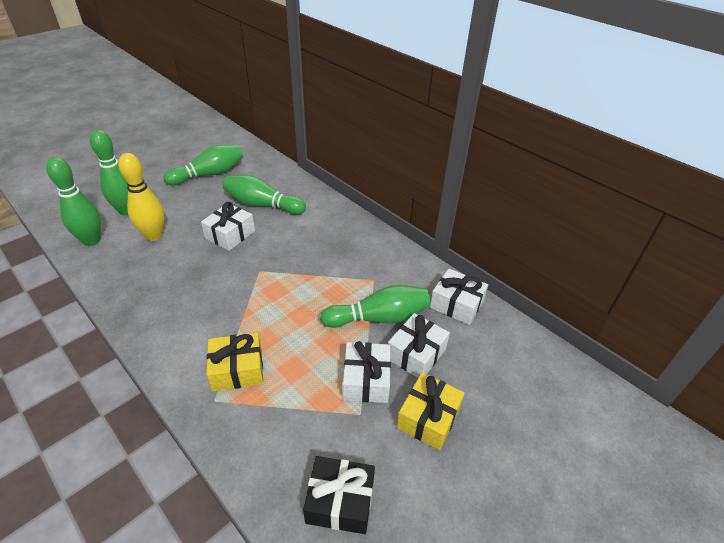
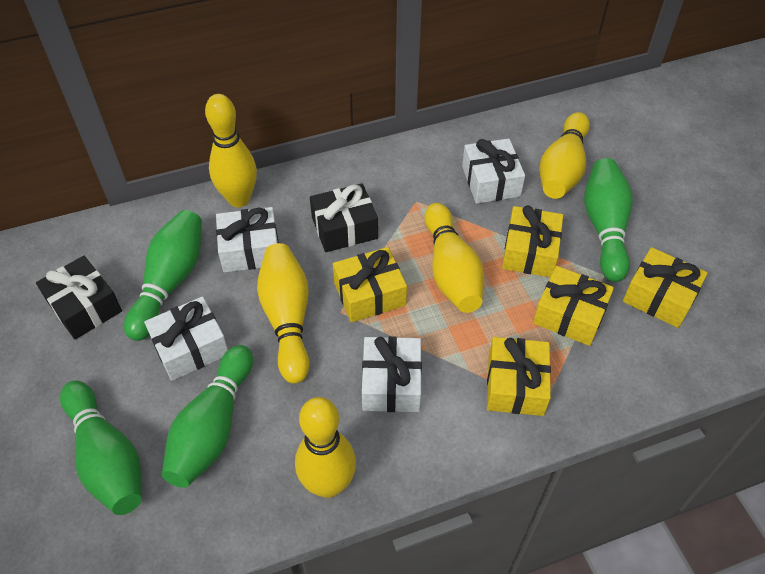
black gift: [303,456,375,534] = 1 -> [36,256,122,339] [310,183,378,252] = 2
green bowling pin: [46,157,101,246] [90,130,128,215] [163,145,243,185] [223,175,306,215] [320,285,430,328] = 5 -> [60,380,142,515] [124,210,202,341] [162,345,253,488] [584,158,633,282] = 4
yellow bowling pin: [118,153,164,241] = 1 -> [205,94,257,207] [257,243,309,383] [295,397,356,498] [424,203,484,313] [539,112,590,199] = 5
yellow gift: [206,333,263,391] [397,372,465,450] = 2 -> [333,247,407,322] [487,337,551,416] [502,205,563,277] [533,266,614,346] [623,247,708,328] = 5

